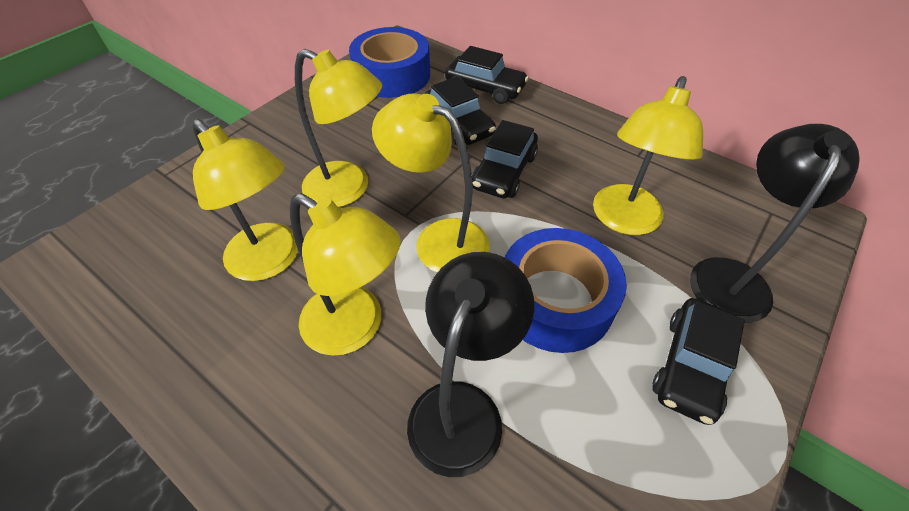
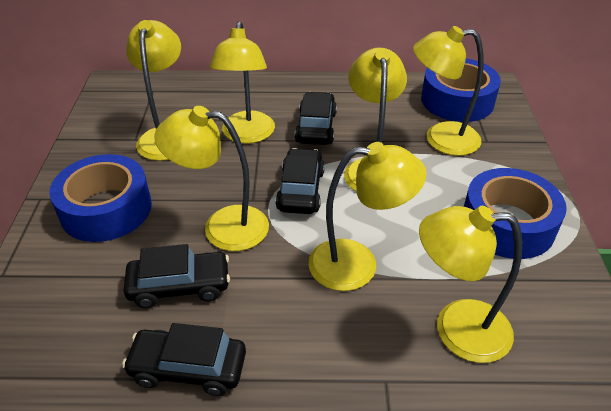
black lamp: [407,252,534,477] [690,124,860,323] = 2 -> none = 0
blue tape: [349,27,430,98] [505,228,627,353] = 2 -> [49,154,152,242] [421,58,501,122] [464,168,567,259] = 3
yellow lamp: [192,119,298,281] [289,193,401,356] [295,49,382,207] [372,93,490,273] [593,76,703,235] = 5 -> [126,20,181,161] [155,106,269,251] [209,21,275,144] [308,142,426,291] [344,48,407,192] [413,26,484,156] [419,206,522,363] = 7

